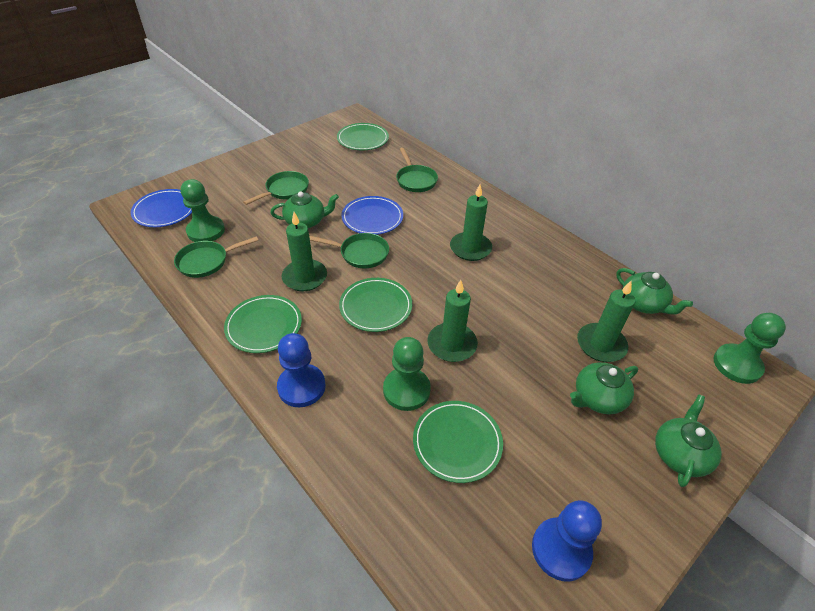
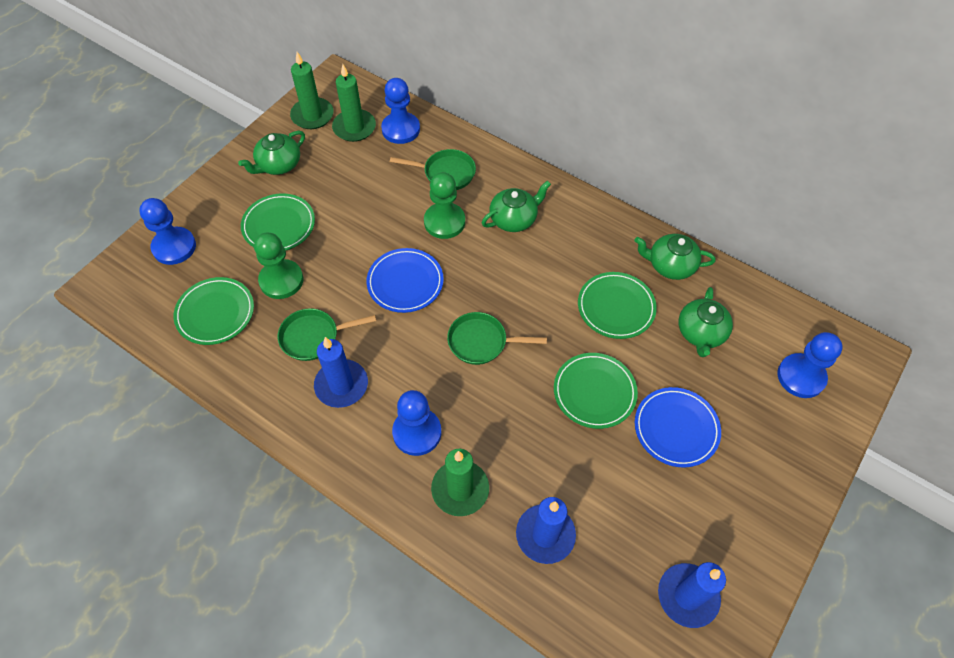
blue candle: none = 0 -> [314,337,368,408] [516,497,576,564] [658,562,726,628] = 3
blue pawn: [277,333,326,407] [532,500,602,582] = 2 -> [139,198,196,265] [381,78,420,144] [392,390,442,456] [778,332,843,398] = 4
green candle: [282,212,327,291] [427,280,478,362] [450,184,492,261] [577,280,635,362] = 4 -> [290,52,334,129] [332,64,376,142] [431,449,489,516] = 3
green pan: [174,236,259,278] [243,171,309,205] [309,233,389,269] [396,148,438,192] = 4 -> [278,308,376,361] [390,149,476,190] [447,312,547,365] = 3
green pawn: [181,179,225,242] [383,337,431,411] [713,313,786,384] = 3 -> [254,233,303,299] [424,172,465,239] = 2

